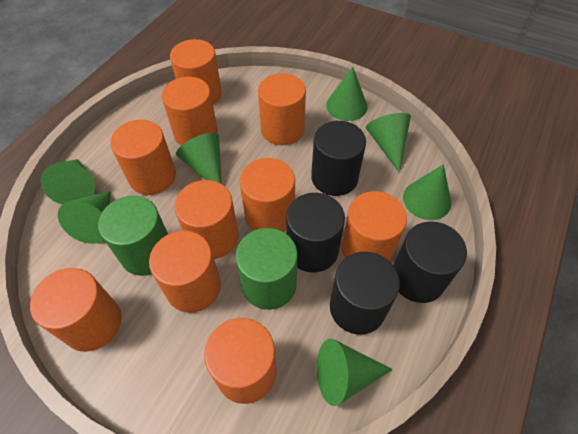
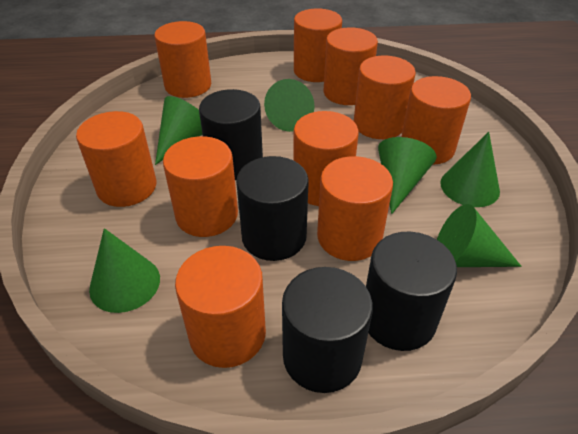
green cone: [40,159,95,205] [58,191,111,244] [176,133,222,184] [317,339,393,406] [326,67,368,121] [366,113,411,172] [403,164,451,220] = 7 -> [89,228,160,313] [155,96,203,165] [264,79,315,132] [378,137,437,214] [437,204,522,267] [440,132,500,207] = 6
green cylinder: [98,196,168,276] [235,228,298,310] = 2 -> none = 0

